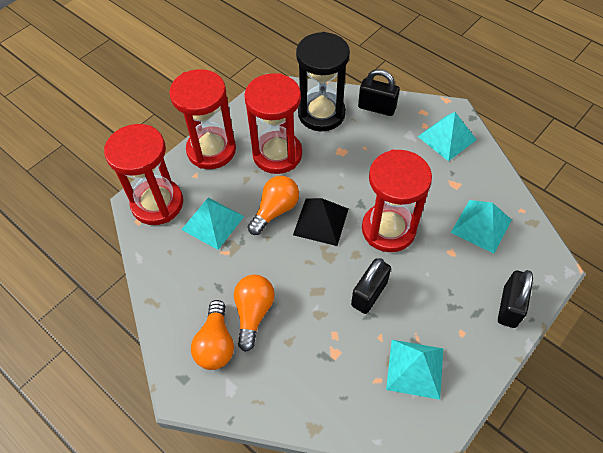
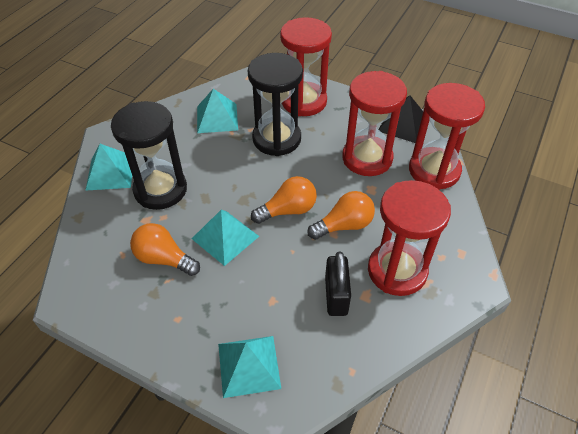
black hourglass: [296,32,350,131] = 1 -> [111,101,187,210] [248,53,303,156] = 2
black padlock: [351,258,391,314] [358,69,399,116] [498,270,533,328] = 3 -> [325,252,351,316] = 1

